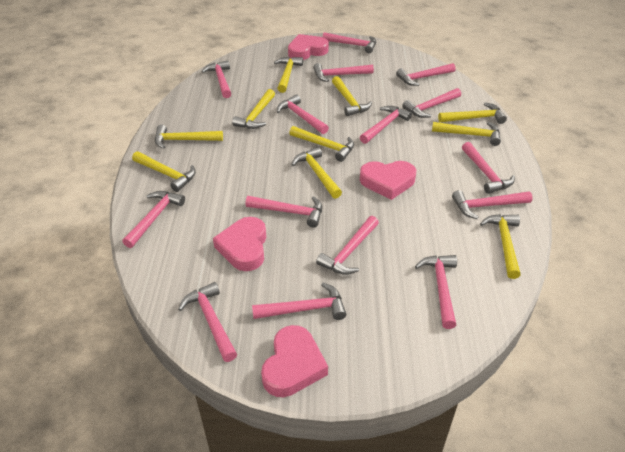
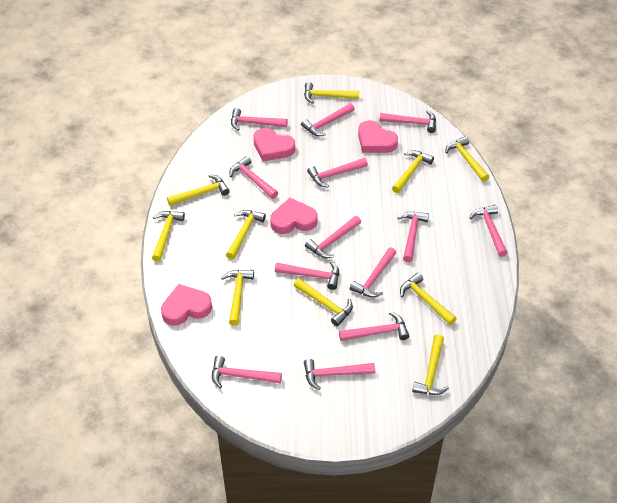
pink hammer: [122,191,185,248] [178,282,237,362] [202,61,231,98] [245,196,322,228] [252,283,346,320] [277,95,329,134] [313,63,374,82] [316,216,379,275] [322,32,376,53] [360,106,412,144] [396,63,456,86] [402,88,461,118] [415,255,457,329] [452,190,533,219] [462,142,515,194] = 15 -> [212,356,282,388] [229,156,278,199] [231,108,288,131] [275,261,339,290] [301,103,355,136] [304,359,375,390] [305,216,361,258] [307,158,368,187] [339,312,409,341] [350,247,396,297] [379,110,436,133] [397,212,429,262] [470,205,508,257] = 13

